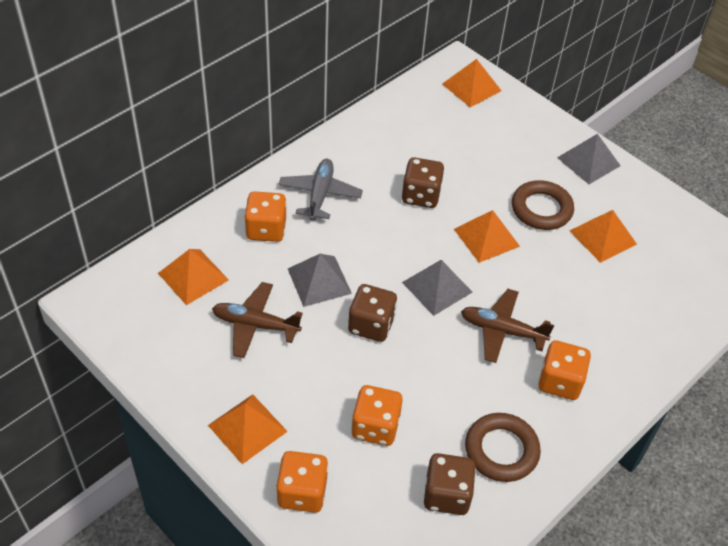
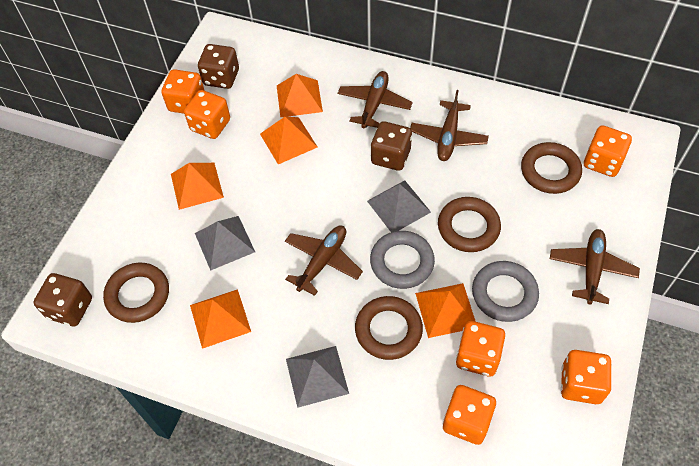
brown plane: [212,282,303,358] [461,289,554,363] = 2 -> [285,226,363,296] [338,71,413,128] [410,90,489,161] [550,229,640,304] = 4
brown ring: [465,413,541,482] [512,180,574,230] = 2 -> [103,263,169,323] [355,296,423,360] [438,197,501,252] [521,142,582,194] = 4
grey plane: [278,159,363,221] = 1 -> none = 0
grey ring: none = 0 -> [370,231,435,289] [472,261,539,322] = 2
orange dice: [244,191,287,242] [276,451,328,513] [351,385,403,446] [538,340,591,400] = 4 -> [161,69,205,114] [184,90,230,139] [443,385,496,445] [456,321,505,376] [561,350,612,404] [584,125,632,177] = 6

